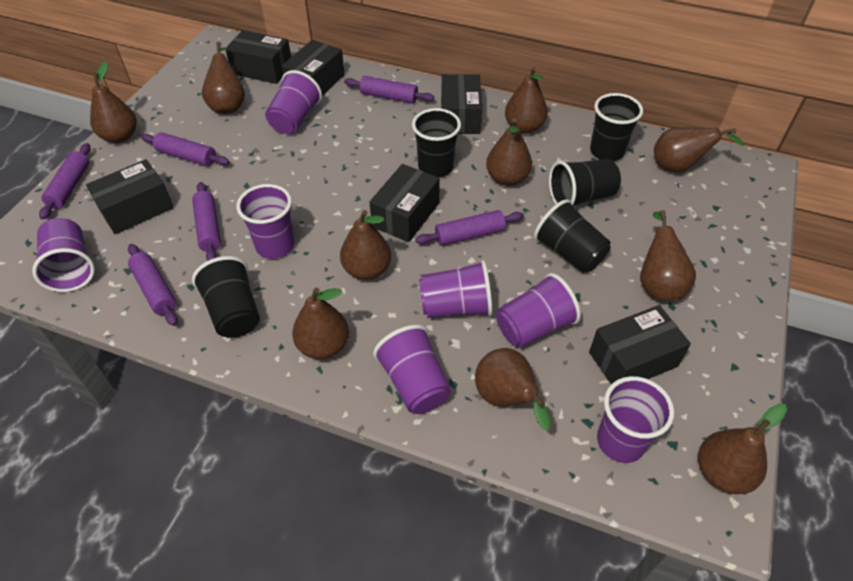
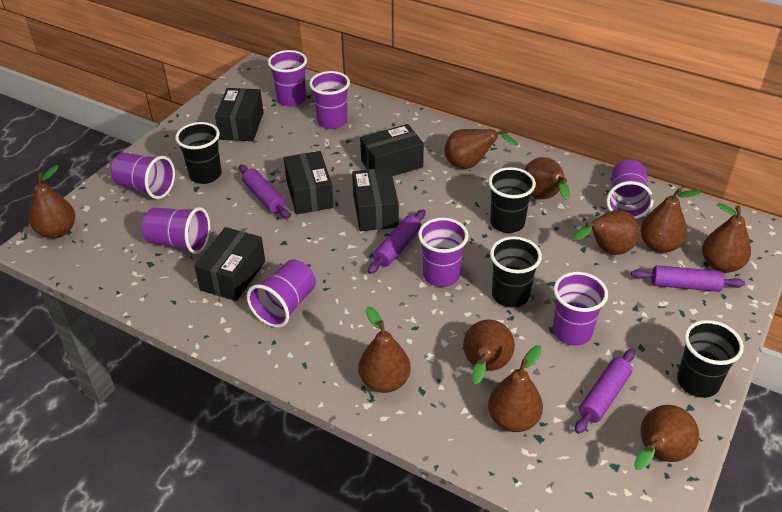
black box: [86,159,174,234] [225,30,291,84] [282,40,345,96] [370,164,440,242] [441,74,482,134] [589,305,691,384] = 6 -> [194,227,265,301] [215,88,264,141] [284,151,334,215] [352,168,399,231] [360,124,424,176] = 5
black cup: [192,256,260,338] [412,108,461,177] [534,199,611,273] [549,159,621,206] [590,93,643,161] = 5 -> [175,122,222,184] [488,167,536,233] [490,236,542,307] [677,320,744,398] = 4
purple cup: [32,218,95,292] [236,184,295,259] [265,70,322,134] [373,325,451,414] [419,260,493,318] [496,273,581,348] [597,376,674,463] = 7 -> [111,153,175,199] [142,207,210,254] [247,259,316,328] [268,50,307,107] [309,71,350,129] [418,218,468,287] [553,272,608,345] [606,160,654,219] = 8
purple rolling pin: [39,143,91,219] [128,244,178,326] [141,132,230,166] [192,182,221,261] [344,76,434,104] [415,210,524,246] = 6 -> [239,164,290,219] [368,210,426,274] [575,349,635,434] [631,265,745,292] = 4

